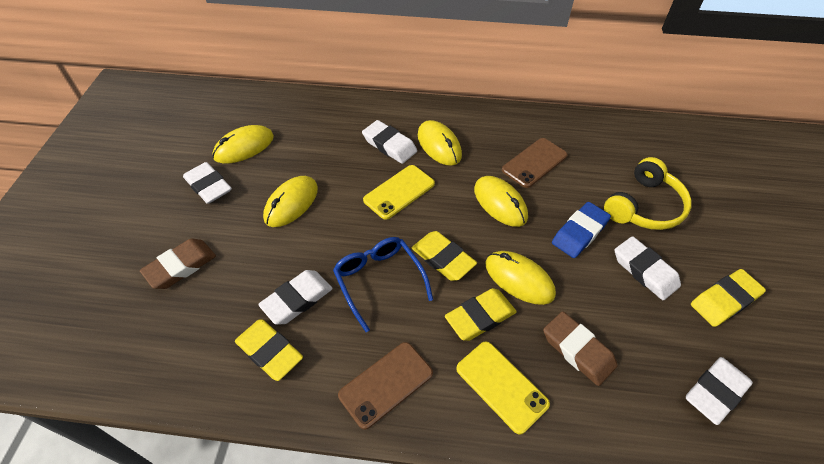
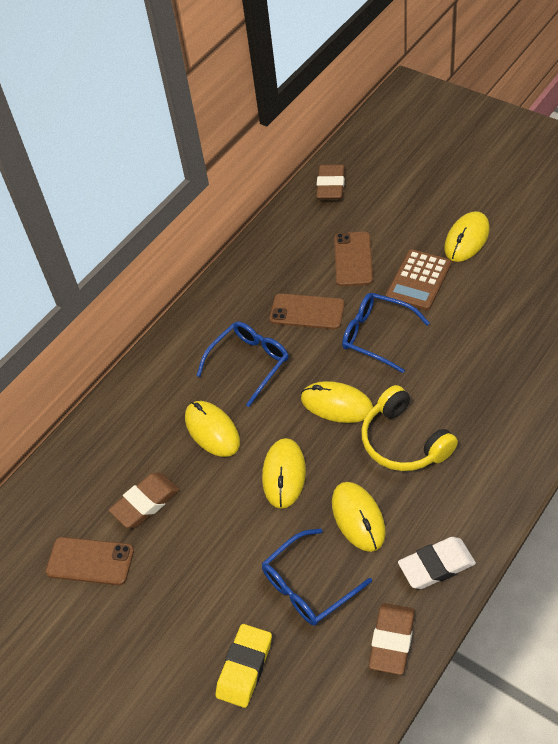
blue eraser: [552,202,611,258] = 1 -> none = 0
blue glasses: [333,237,433,332] = 1 -> [197,321,289,407] [262,529,372,626] [342,293,430,373] = 3
brown calculator: none = 0 -> [386,249,452,311] = 1
brown eraser: [140,239,216,289] [543,311,617,386] = 2 -> [109,473,179,528] [316,164,345,199] [369,603,415,675] = 3
brown phone: [338,342,433,430] [502,138,568,188] = 2 -> [46,537,134,585] [269,293,345,329] [334,232,373,286] = 3
white eraser: [183,162,232,204] [258,270,333,325] [362,120,417,164] [615,236,681,300] [686,357,753,425] = 5 -> [398,537,476,589] = 1
yellow eraser: [235,319,303,381] [412,231,477,281] [445,288,517,341] [691,269,766,327] = 4 -> [215,624,272,708] = 1
yellow phone: [363,165,435,220] [456,342,550,435] = 2 -> none = 0

